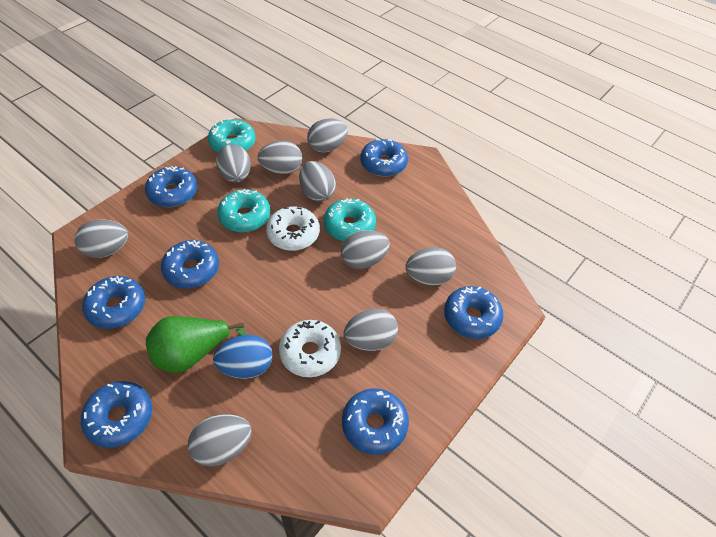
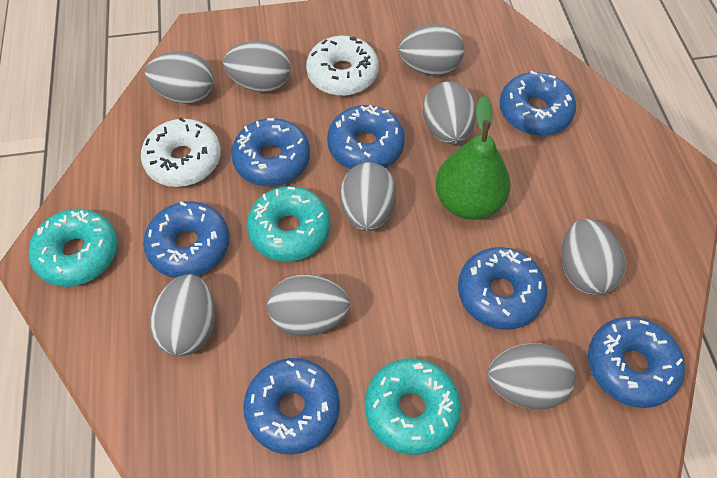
blue egg: [213,335,273,379] = 1 -> none = 0

